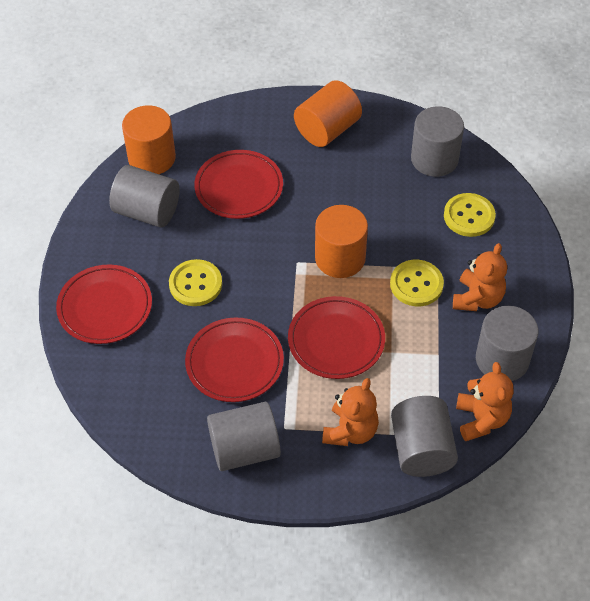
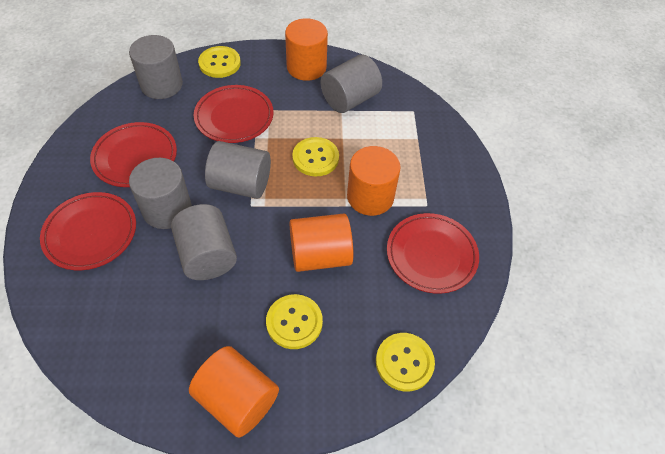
orange cylinder: [122,105,176,174] [294,80,362,147] [315,205,368,278] = 3 -> [189,346,279,438] [285,18,328,81] [290,214,353,272] [347,146,401,216] = 4
orange teddy bear: [322,378,379,446] [453,243,507,311] [456,362,513,441] = 3 -> none = 0
yellow button: [169,259,222,306] [390,260,444,306] [444,193,496,237] = 3 -> [198,46,241,78] [266,294,323,349] [292,137,339,177] [376,333,435,391] = 4

